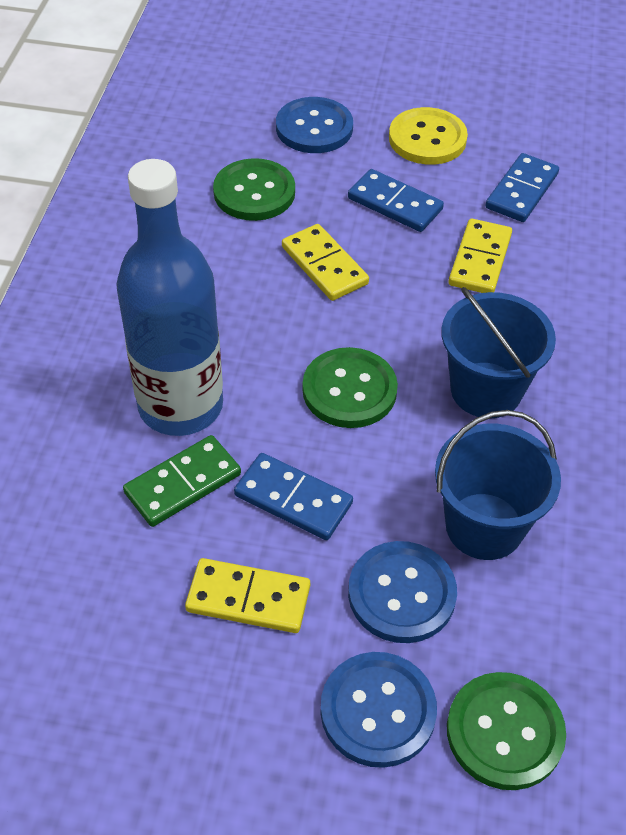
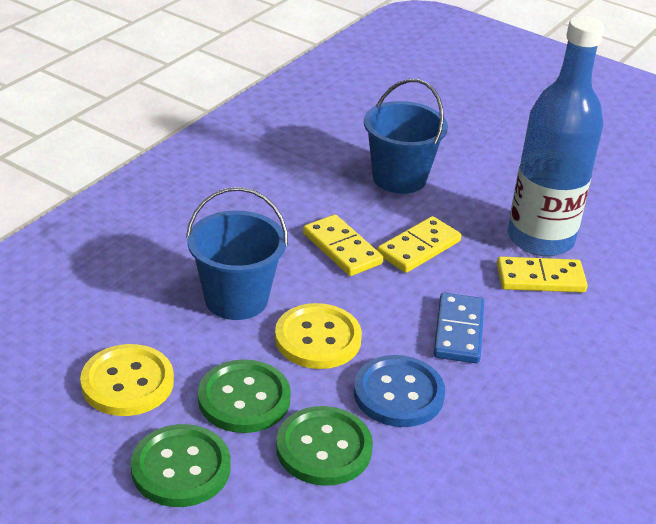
blue button: [276,97,353,153] [321,652,437,768] [348,541,457,643] = 3 -> [354,355,445,427] = 1
blue domino: [234,453,353,540] [348,169,444,232] [485,153,559,222] = 3 -> [433,293,484,363] = 1
green domino: [123,435,241,527] = 1 -> none = 0
yellow button: [389,107,468,165] = 1 -> [80,344,174,416] [275,303,362,369] = 2

